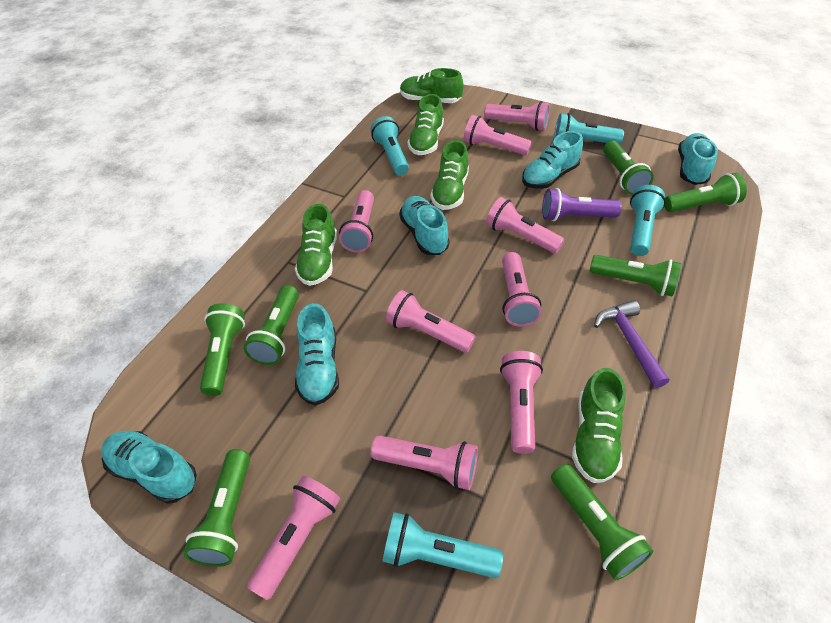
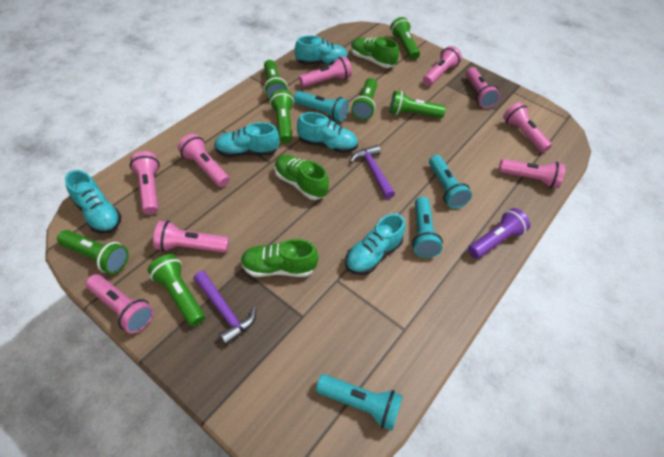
green shoe: [295,204,337,286] [400,68,463,103] [408,94,444,155] [430,140,469,210] [572,368,626,483] = 5 -> [241,239,319,277] [275,155,329,200] [351,37,399,68] = 3
purple hammer: [594,300,669,388] = 1 -> [193,271,256,346] [350,145,395,199] = 2

